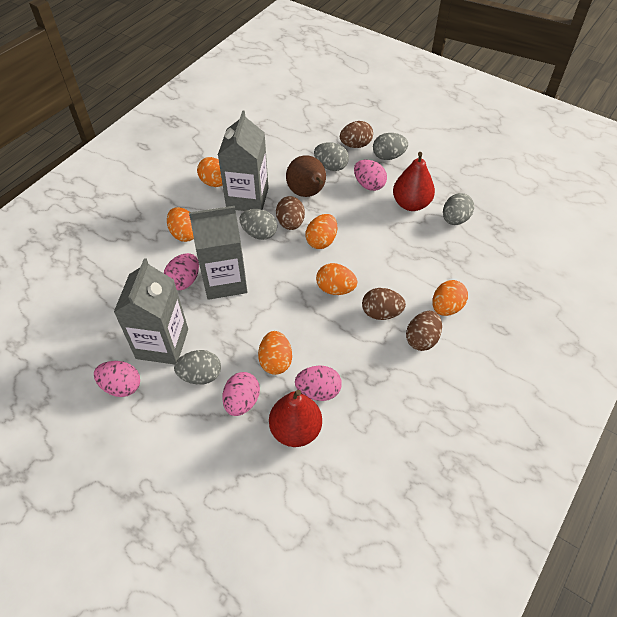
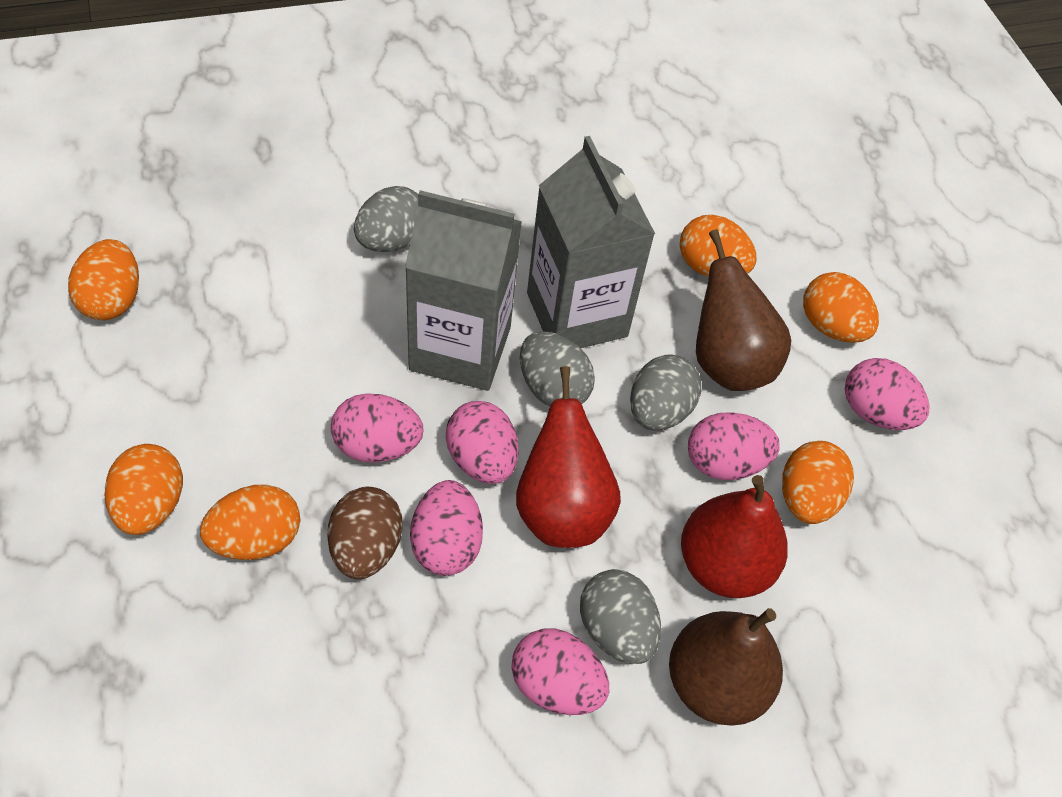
brown egg: [276,196,305,230] [340,121,373,148] [362,288,406,320] [406,311,442,351] = 4 -> [327,487,402,579] = 1
brown pear: [286,155,326,197] = 1 -> [669,608,783,726] [696,229,791,391] = 2
grey carton: [114,258,188,365] [189,206,248,300] [218,111,269,211] = 3 -> [405,190,522,391] [527,136,655,348] = 2
grey egg: [174,350,221,385] [240,209,277,240] [314,142,349,171] [373,133,408,160] [443,193,474,225] = 5 -> [354,186,418,252] [520,331,595,407] [580,569,661,664] [630,354,701,431] = 4
pink egg: [94,361,140,397] [164,253,199,290] [222,372,260,416] [295,365,342,401] [354,160,387,191] = 5 -> [331,393,423,463] [410,480,483,576] [446,401,519,484] [511,628,609,715] [688,412,780,480] [845,358,930,430] = 6

